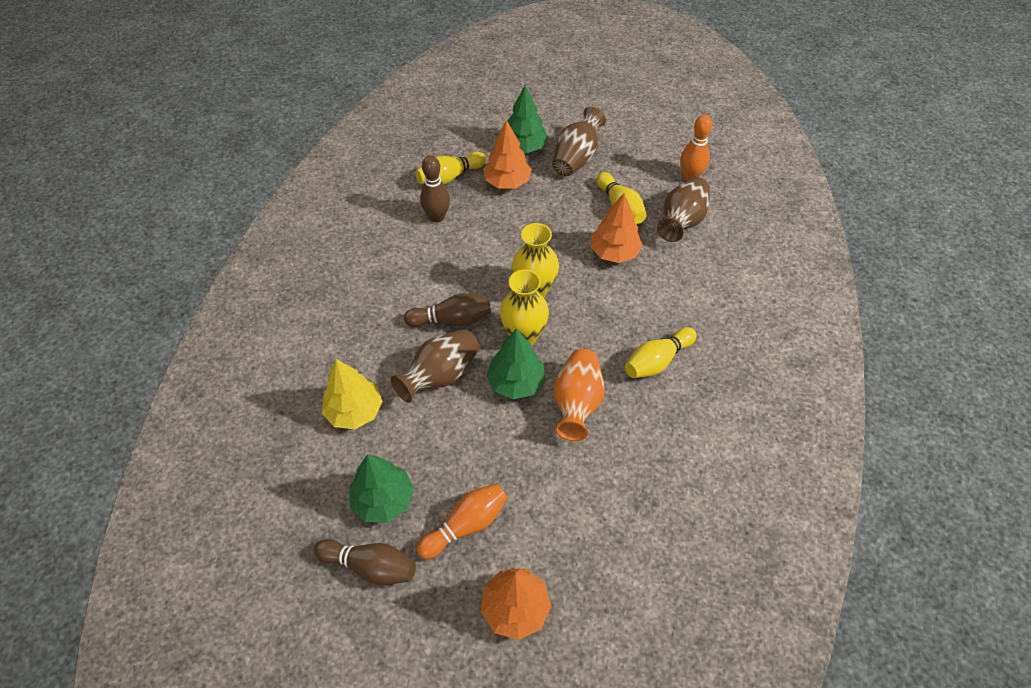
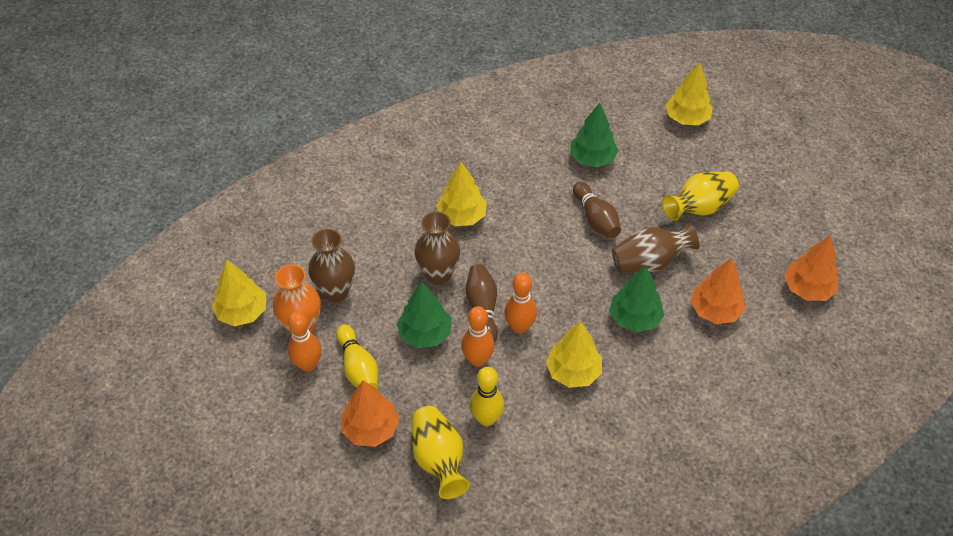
brown bowling pin: [314,539,416,585] [404,293,491,327] [420,155,450,222] = 3 -> [466,264,498,342] [573,182,621,238] = 2
orange bowling pin: [416,483,508,560] [680,115,712,181] = 2 -> [288,311,322,372] [461,306,495,367] [505,273,537,334] = 3
yellow bowling pin: [415,152,486,185] [596,172,647,224] [625,327,697,378] = 3 -> [336,324,378,389] [470,367,504,426] = 2
yellow tree: [322,359,383,429] = 1 -> [212,259,266,326] [436,162,487,226] [546,321,602,388] [666,62,713,125] = 4

